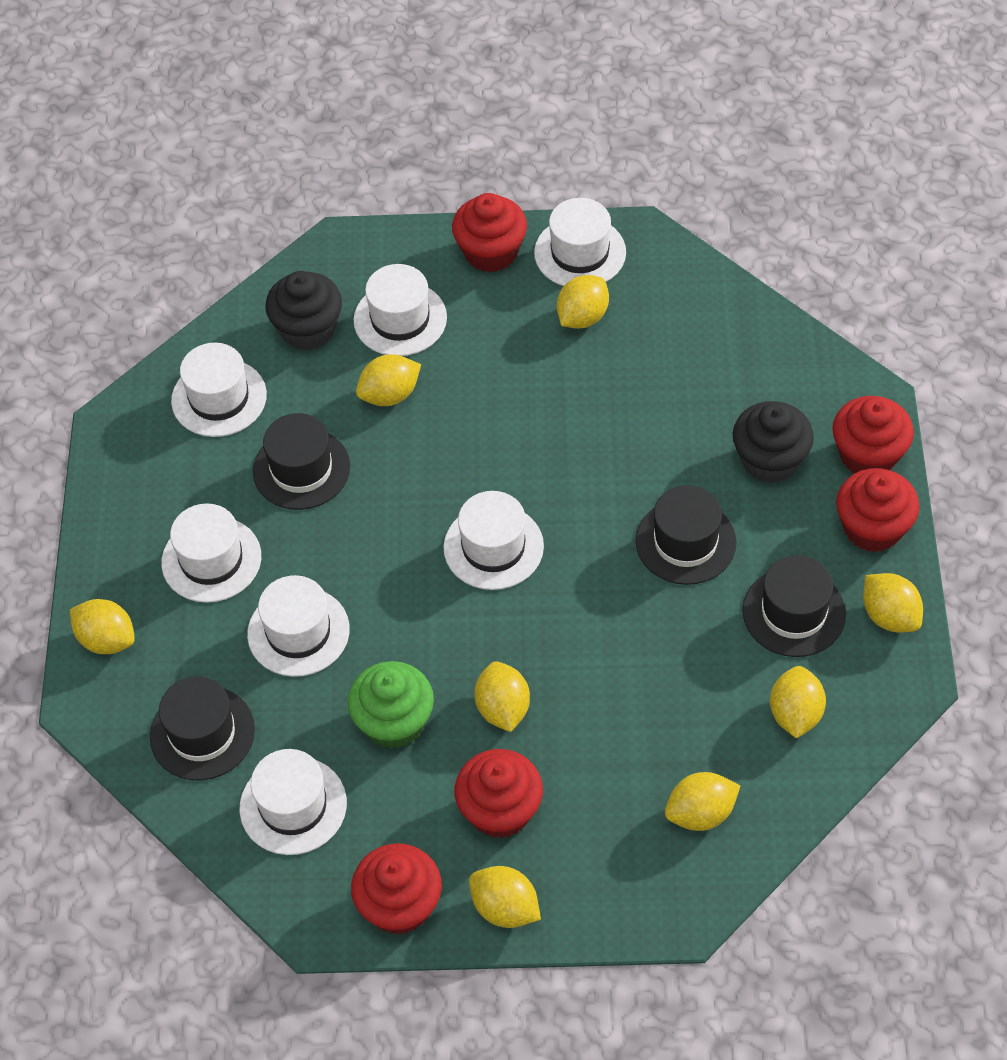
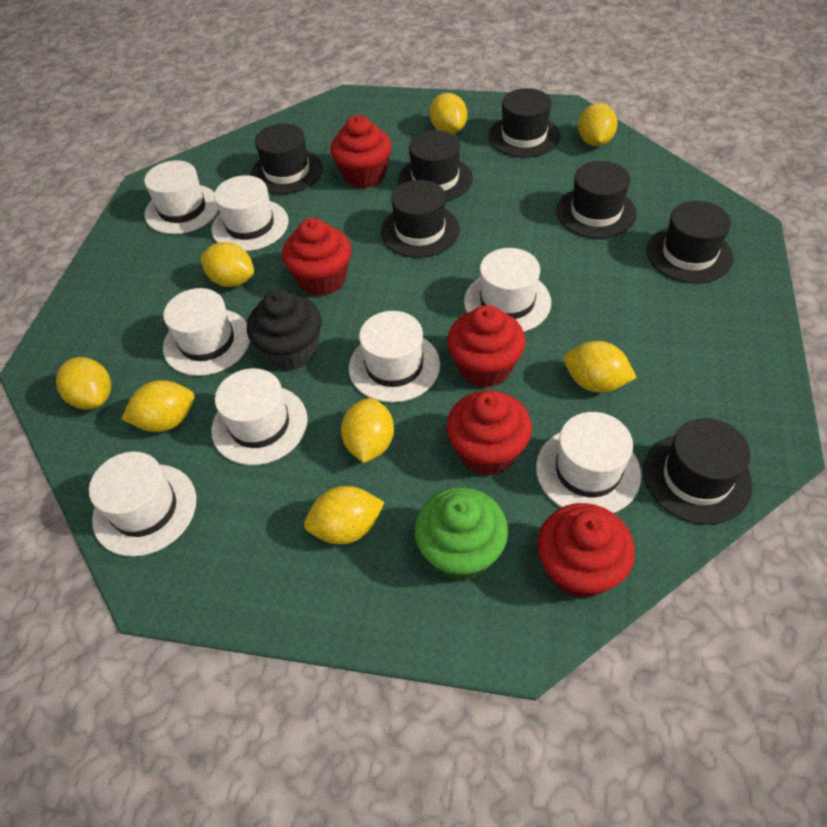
black cupcake: [265,271,342,350] [733,401,814,483] = 2 -> [247,290,322,370] = 1
black hat: [150,677,255,780] [253,413,350,510] [636,485,737,585] [743,555,846,657] = 4 -> [251,124,323,194] [381,180,460,258] [398,130,473,202] [489,88,560,158] [556,161,637,239] [643,418,752,525] [647,201,733,283] = 7
white hat: [161,503,261,603] [171,343,267,437] [239,749,347,855] [247,575,350,677] [354,264,447,356] [443,491,544,590] [534,198,626,286] = 7 -> [89,452,196,556] [144,160,219,234] [163,288,250,376] [211,175,288,251] [211,368,308,465] [349,311,440,403] [464,248,551,332] [536,412,641,513] = 8

